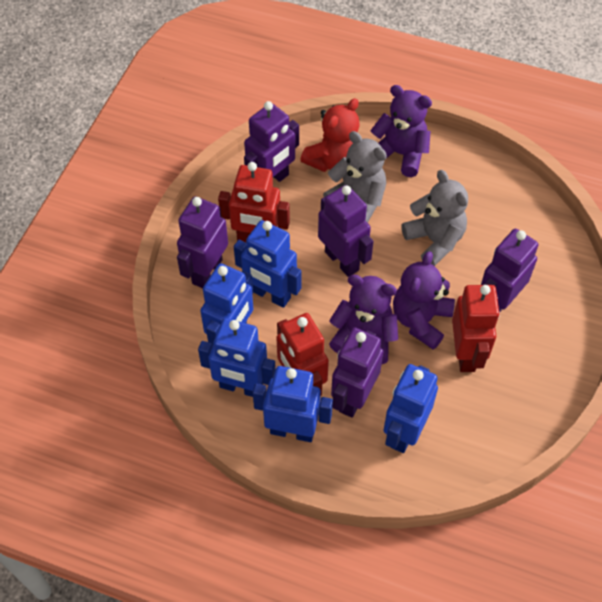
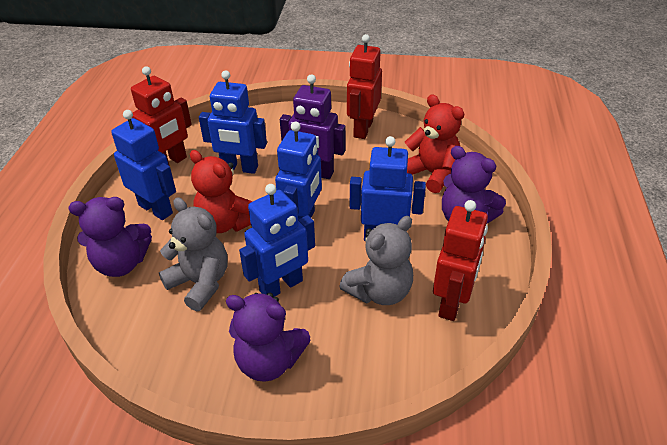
purple robot: [177,196,228,288] [244,101,299,182] [318,185,373,277] [331,328,384,418] [481,229,539,312] = 5 -> [280,74,345,179] = 1
red teddy bear: [300,98,360,172] = 1 -> [190,150,253,233] [405,94,464,193] = 2

